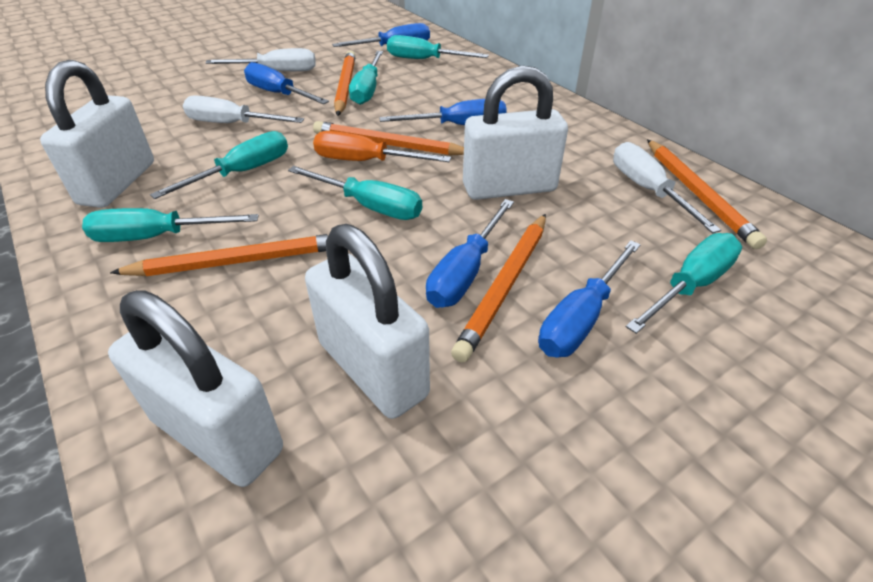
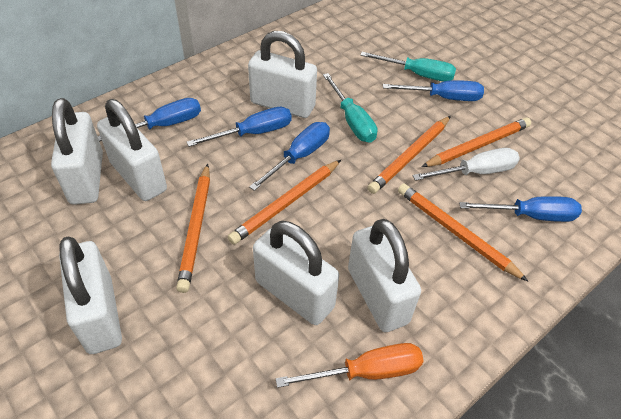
turquoise screwdriver: [82,208,259,242] [150,131,288,199] [288,166,422,220] [349,51,383,105] [387,35,489,59] [626,233,742,334] = 6 -> [323,73,377,143] [360,52,456,82] = 2
white padlock: [40,60,154,208] [108,290,283,487] [305,224,430,419] [463,65,568,200] = 4 -> [51,98,103,205] [59,236,122,354] [97,99,167,201] [248,31,317,118] [253,221,339,325] [348,219,421,332] = 6
white screwdriver: [183,95,304,123] [205,48,316,71] [613,142,721,233] = 3 -> [412,148,520,181] = 1

